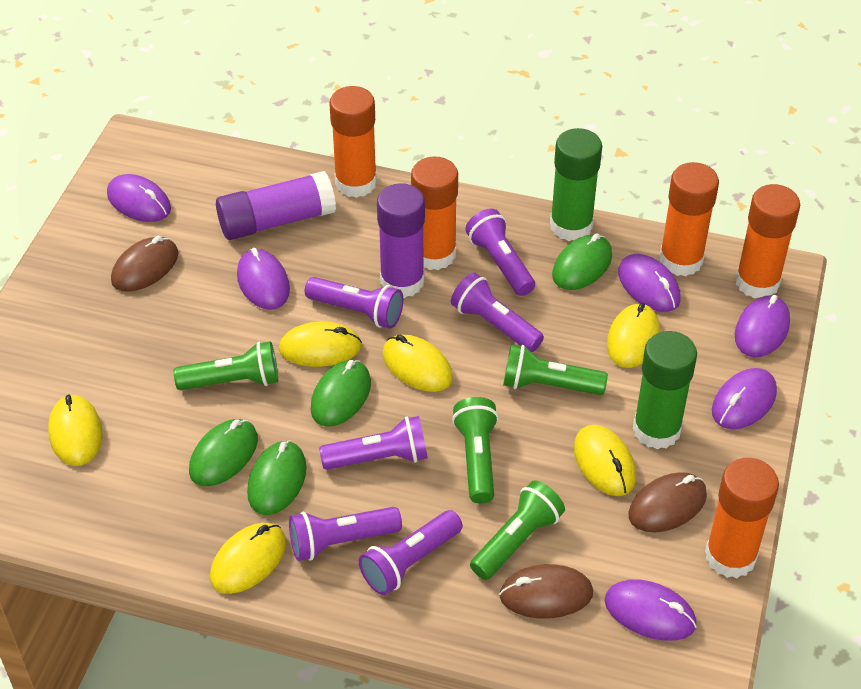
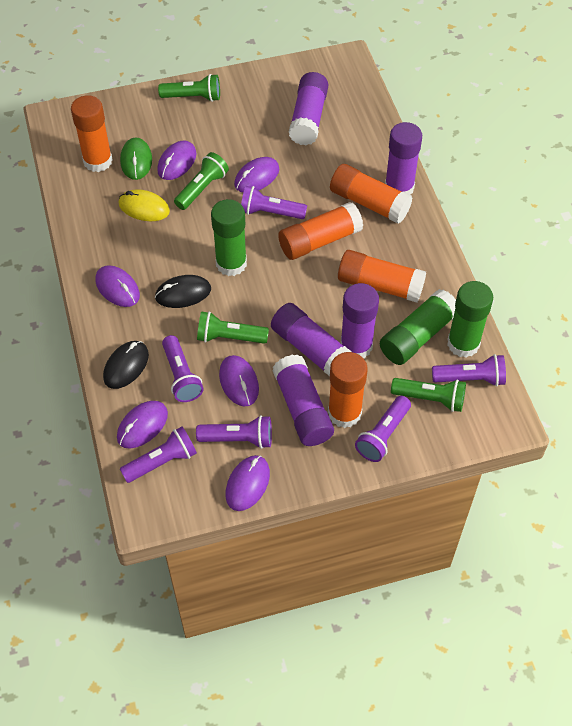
black mouse: none = 0 -> [103,341,149,389] [155,275,211,308] = 2
brown mouse: [111,236,178,292] [499,564,593,618] [628,472,707,533] = 3 -> none = 0
green glue stick: [550,128,602,241] [633,331,697,449] = 2 -> [211,199,247,276] [380,289,456,365] [447,281,493,358] = 3
green mouse: [189,419,258,486] [247,440,306,515] [311,360,371,427] [552,233,612,290] = 4 -> [120,137,152,180] = 1
purple glue stick: [216,171,336,240] [377,183,425,298] = 2 -> [271,303,352,376] [272,355,334,446] [289,72,328,145] [341,283,379,358] [385,122,422,195] = 5
yellow mouse: [48,394,103,466] [210,523,286,594] [279,321,362,367] [382,335,453,392] [574,425,636,496] [607,303,660,368] = 6 -> [119,189,170,221] = 1

